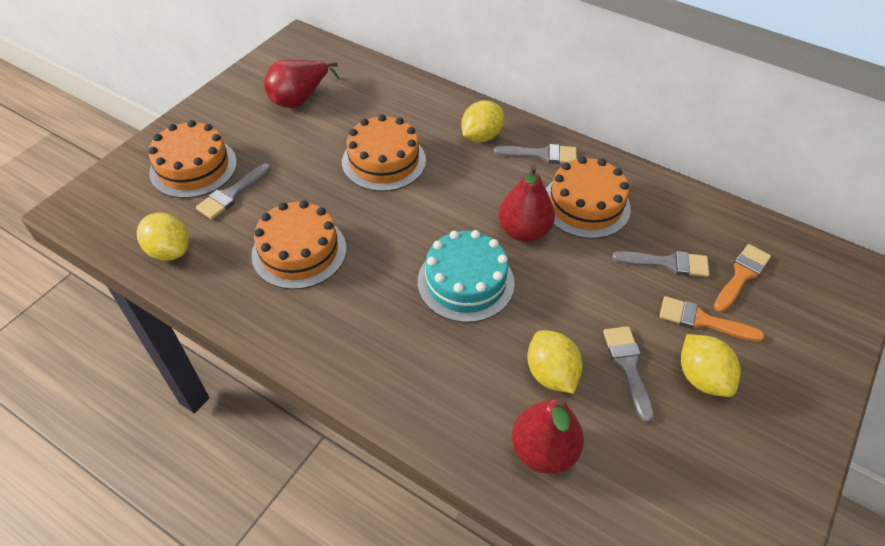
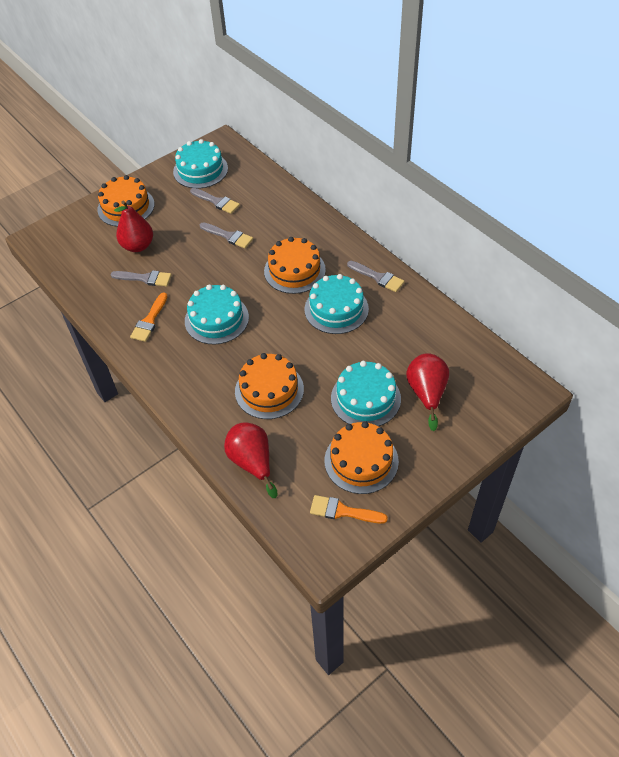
turquoise cake: [418,230,515,323] = 1 -> [173,139,228,189] [185,285,249,345] [304,274,369,334] [331,361,401,426] = 4
yellow lemon: [137,213,189,261] [461,100,504,142] [527,330,583,394] [681,334,740,397] = 4 -> none = 0

